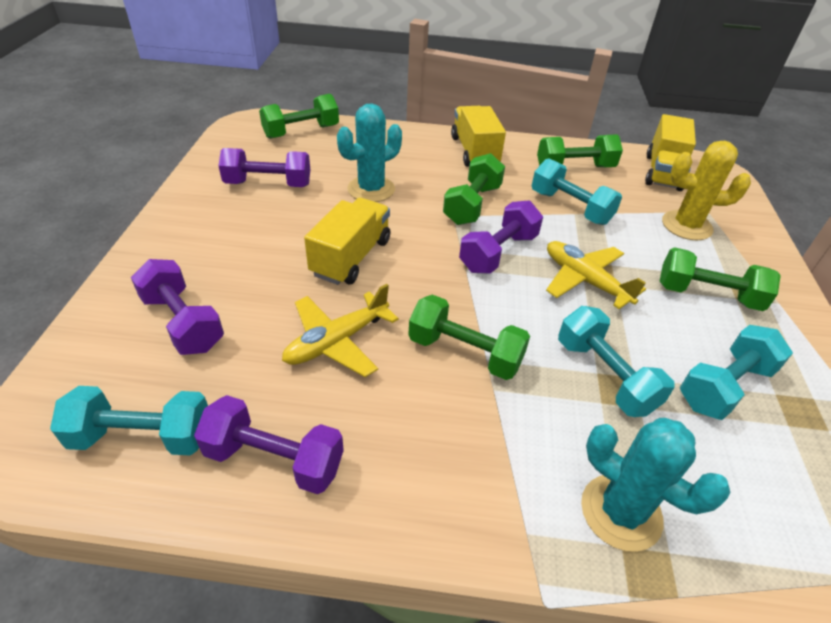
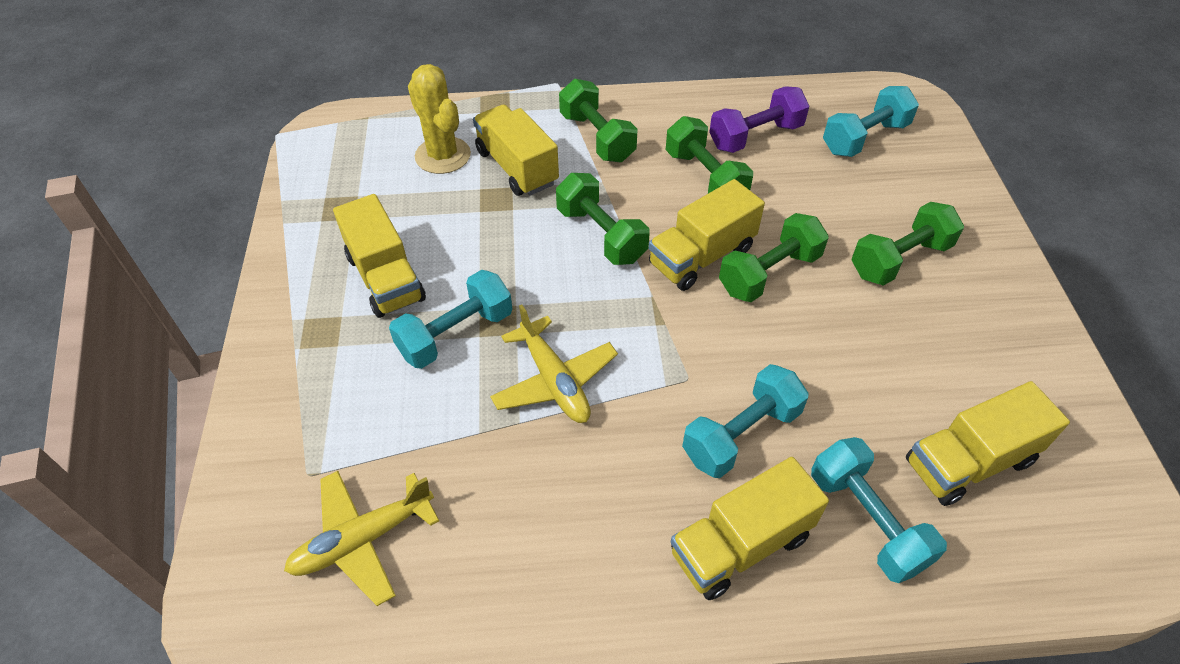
purple dumbbell: [131,259,224,355] [194,395,344,494] [218,148,310,187] [459,200,543,274] = 4 -> [709,86,809,153] = 1
turquoise cactus: [337,103,402,202] [581,418,730,552] = 2 -> none = 0
yellow truck: [304,198,390,285] [451,106,506,167] [645,114,696,191] = 3 -> [333,194,426,318] [473,105,559,196] [649,179,765,291] [671,457,829,600] [906,381,1070,506] = 5

